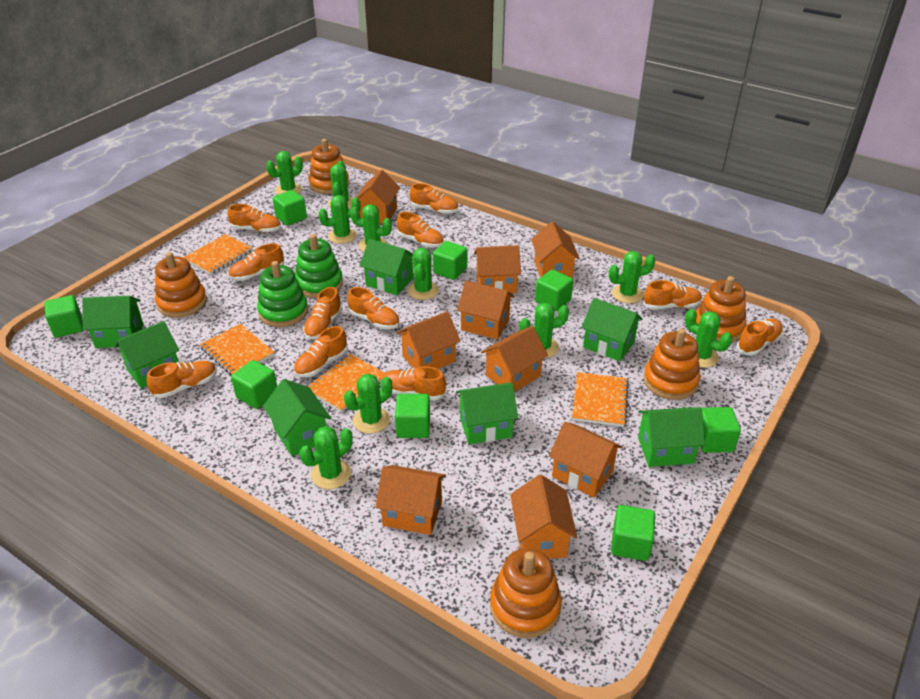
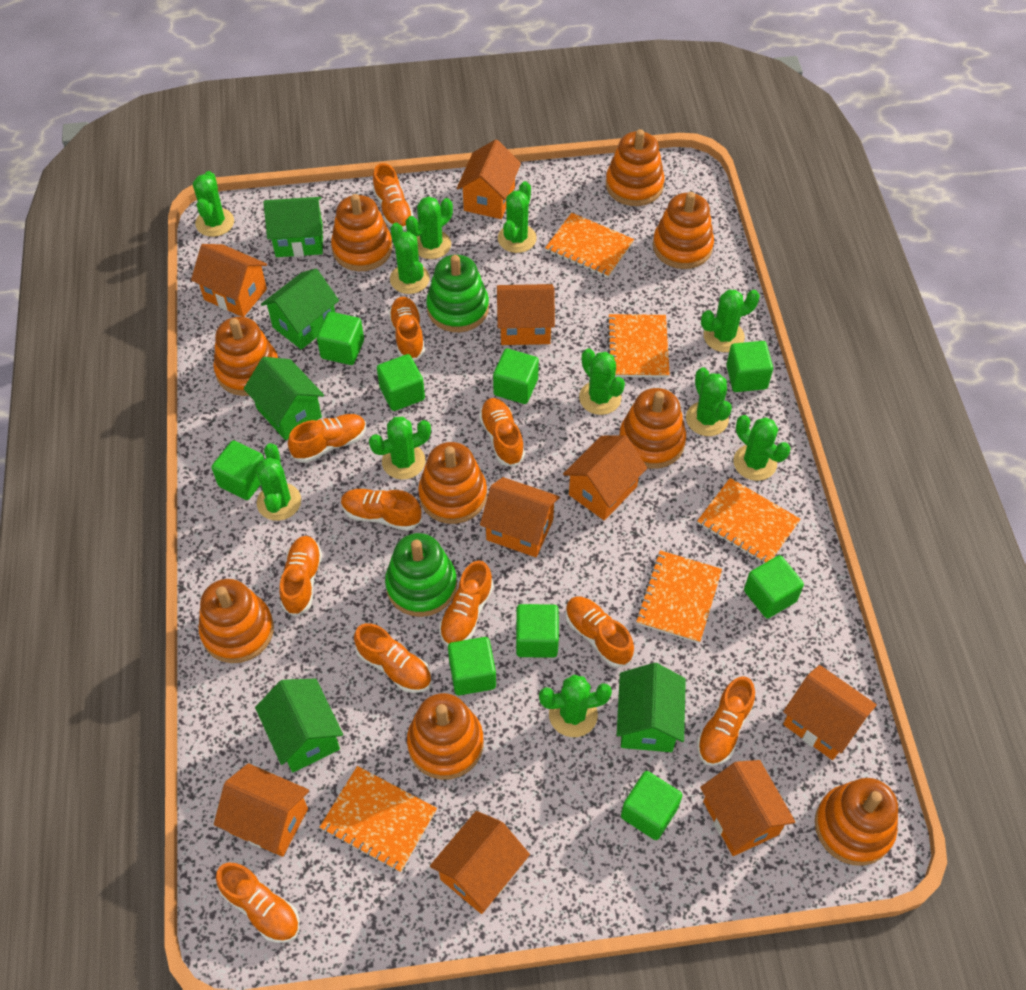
green cactus: [266,151,303,195] [300,426,352,489] [319,195,360,244] [328,161,353,209] [344,374,392,434] [350,204,392,252] [408,248,439,300] [520,303,569,358] [609,251,655,303] [685,309,732,368] = 10 -> [193,171,234,237] [256,443,301,521] [369,417,431,480] [390,223,430,294] [406,197,453,259] [498,181,537,253] [539,675,612,737] [579,348,625,415] [686,367,732,436] [701,290,760,352] [733,415,791,481] = 11
green cube: [44,295,83,338] [231,360,277,409] [273,190,307,226] [395,394,430,438] [433,241,467,280] [535,269,573,311] [611,505,655,561] [700,407,741,453] = 8 -> [211,440,264,500] [317,312,364,365] [377,354,425,411] [448,637,496,695] [493,349,539,404] [516,604,559,658] [621,771,683,840] [726,341,773,392] [744,555,804,619] = 9
green house: [82,296,144,348] [115,321,179,389] [263,379,331,456] [359,239,413,295] [456,382,518,444] [582,298,643,361] [638,407,705,467] = 7 -> [244,357,324,440] [255,679,343,772] [261,269,339,350] [263,197,323,257] [617,663,686,752] = 5
orange notebook: [183,234,253,275] [200,324,275,375] [307,354,384,412] [572,372,629,427] = 4 -> [320,766,437,872] [545,213,634,278] [607,314,670,378] [636,550,722,643] [697,478,801,564] = 5
orange stacking toy: [155,252,207,318] [309,139,349,194] [490,548,562,638] [643,328,700,400] [696,276,746,343] = 5 -> [199,579,274,663] [213,317,278,396] [331,194,392,271] [407,693,484,780] [418,442,487,524] [606,129,665,206] [619,388,686,469] [653,192,714,269] [815,778,898,866] = 9

